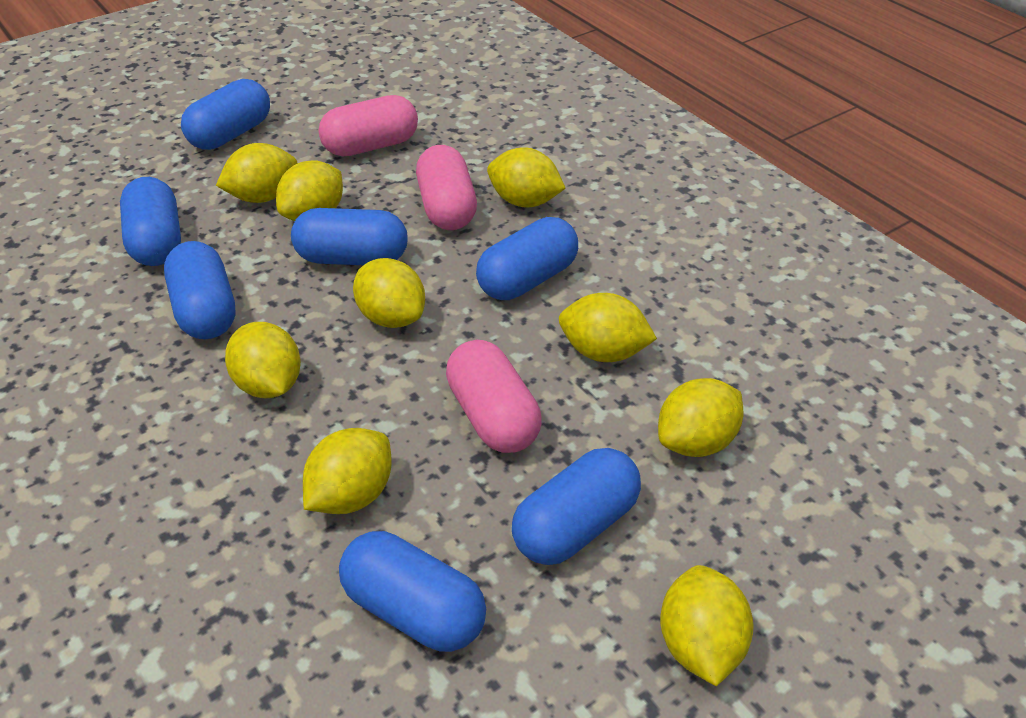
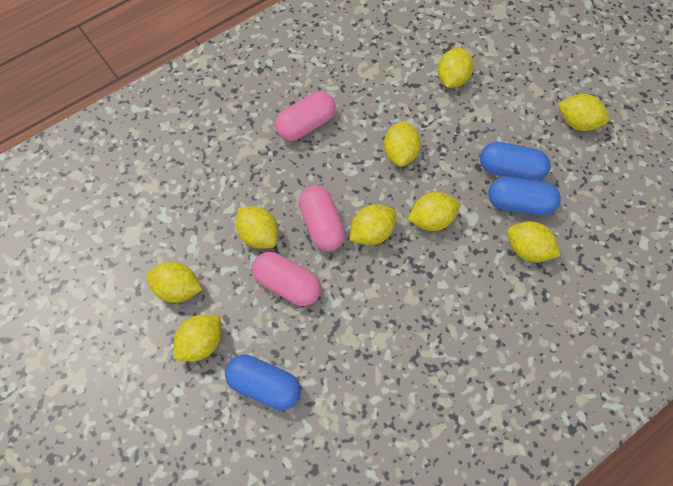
blue capsule: [120,177,181,266] [164,241,236,339] [181,79,270,150] [291,208,407,265] [339,531,486,652] [476,217,578,300] [512,448,641,565] = 7 -> [225,355,301,410] [480,141,550,181] [488,177,561,216] = 3

